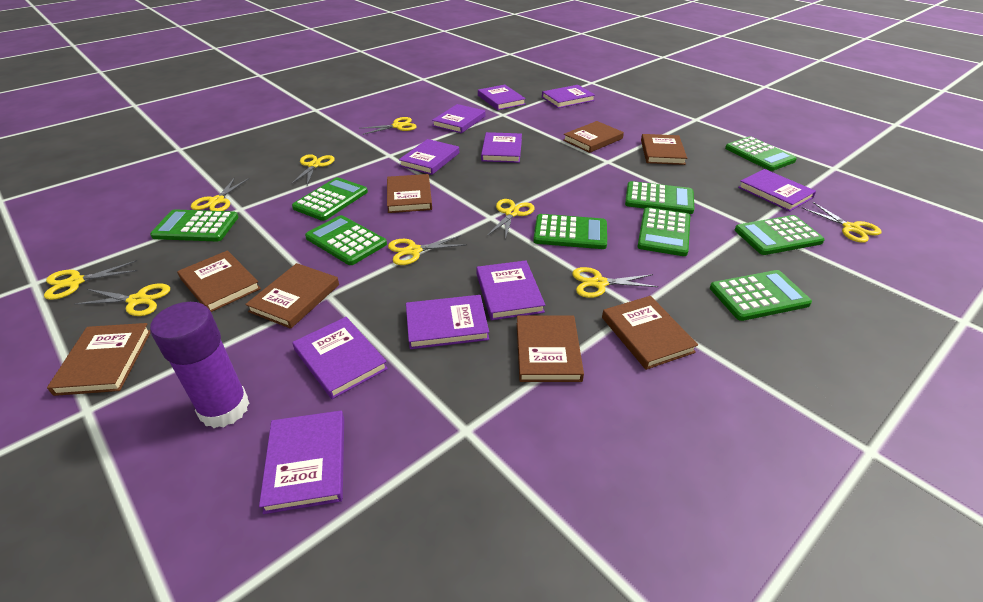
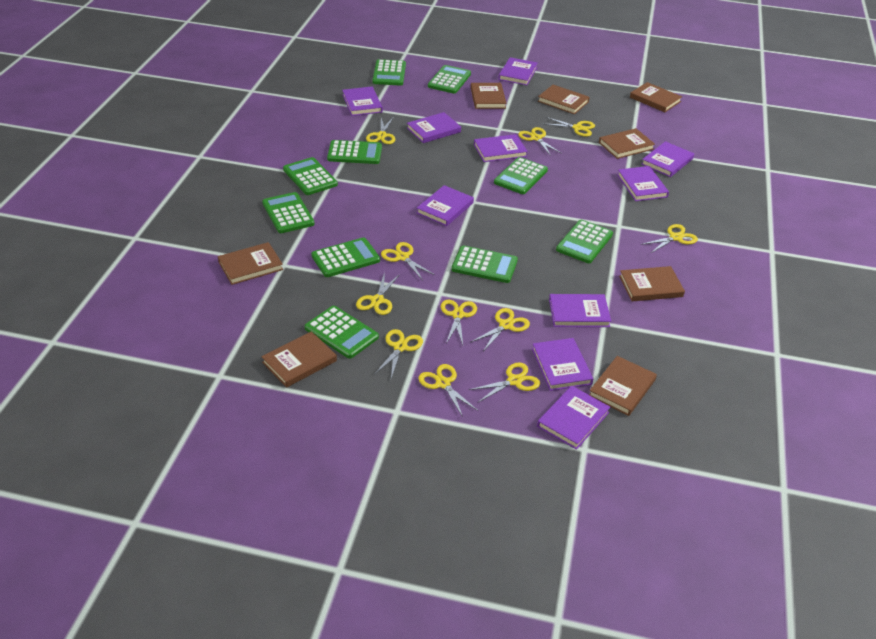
green calculator: [150,209,238,242] [292,177,368,221] [305,215,387,265] [533,214,607,249] [625,181,695,214] [637,207,690,256] [710,270,812,321] [725,136,797,171] [735,215,825,255] = 9 -> [262,192,315,233] [283,157,338,195] [305,306,379,359] [311,238,380,277] [327,140,382,164] [373,59,406,86] [428,65,471,94] [452,245,518,283] [494,157,548,194] [556,220,613,263] = 10
purple glue stick: [150,302,249,428] = 1 -> none = 0
yellow scissors: [44,260,137,300] [74,283,170,316] [191,177,249,211] [291,154,335,185] [359,117,417,135] [388,235,465,265] [487,199,535,239] [572,267,659,298] [802,202,882,243] = 9 -> [356,272,400,315] [366,117,395,144] [374,329,423,378] [381,242,435,280] [418,364,478,417] [441,300,477,345] [469,363,540,402] [471,308,530,351] [518,127,562,156] [545,117,595,137] [640,224,698,253] = 11

